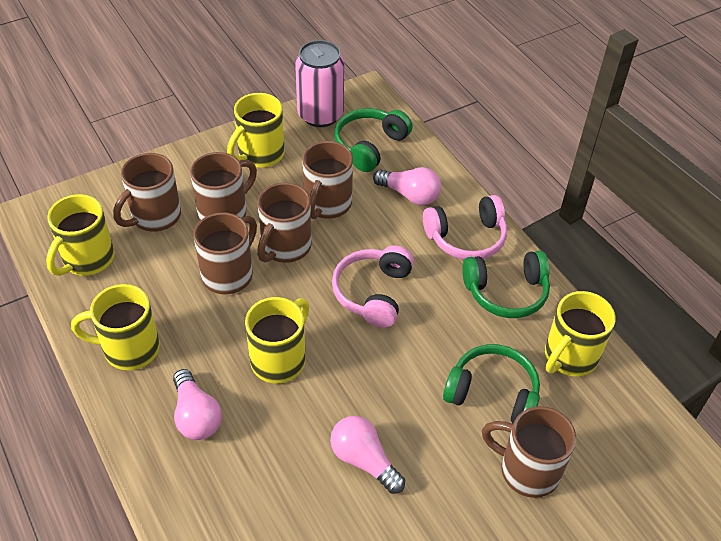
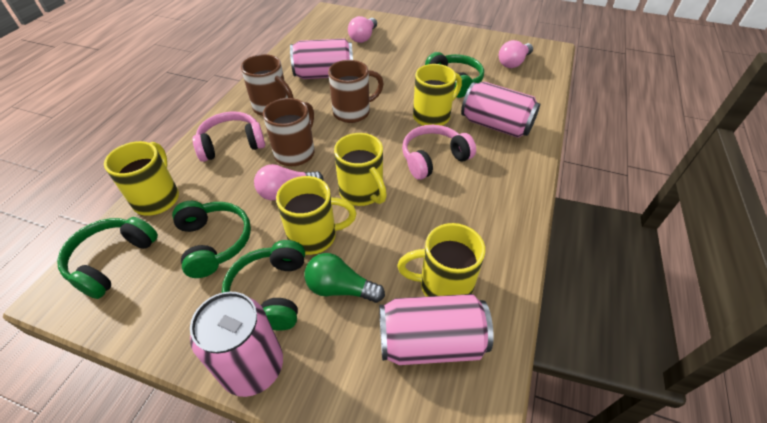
brown mug: [113,153,181,232] [190,152,257,221] [194,212,257,294] [257,183,312,263] [303,141,353,219] [482,406,576,498] = 6 -> [241,54,294,116] [263,98,314,166] [328,60,384,123] = 3
green headphones: [334,108,412,172] [443,344,540,423] [462,251,550,318] = 3 -> [57,217,158,299] [172,201,251,278] [222,240,305,331] [425,52,484,98] = 4
green light bulb: none = 0 -> [305,253,385,303] = 1
pink can: [295,40,344,127] = 1 -> [190,292,283,397] [290,38,353,79] [379,294,494,365] [461,82,540,138] = 4

